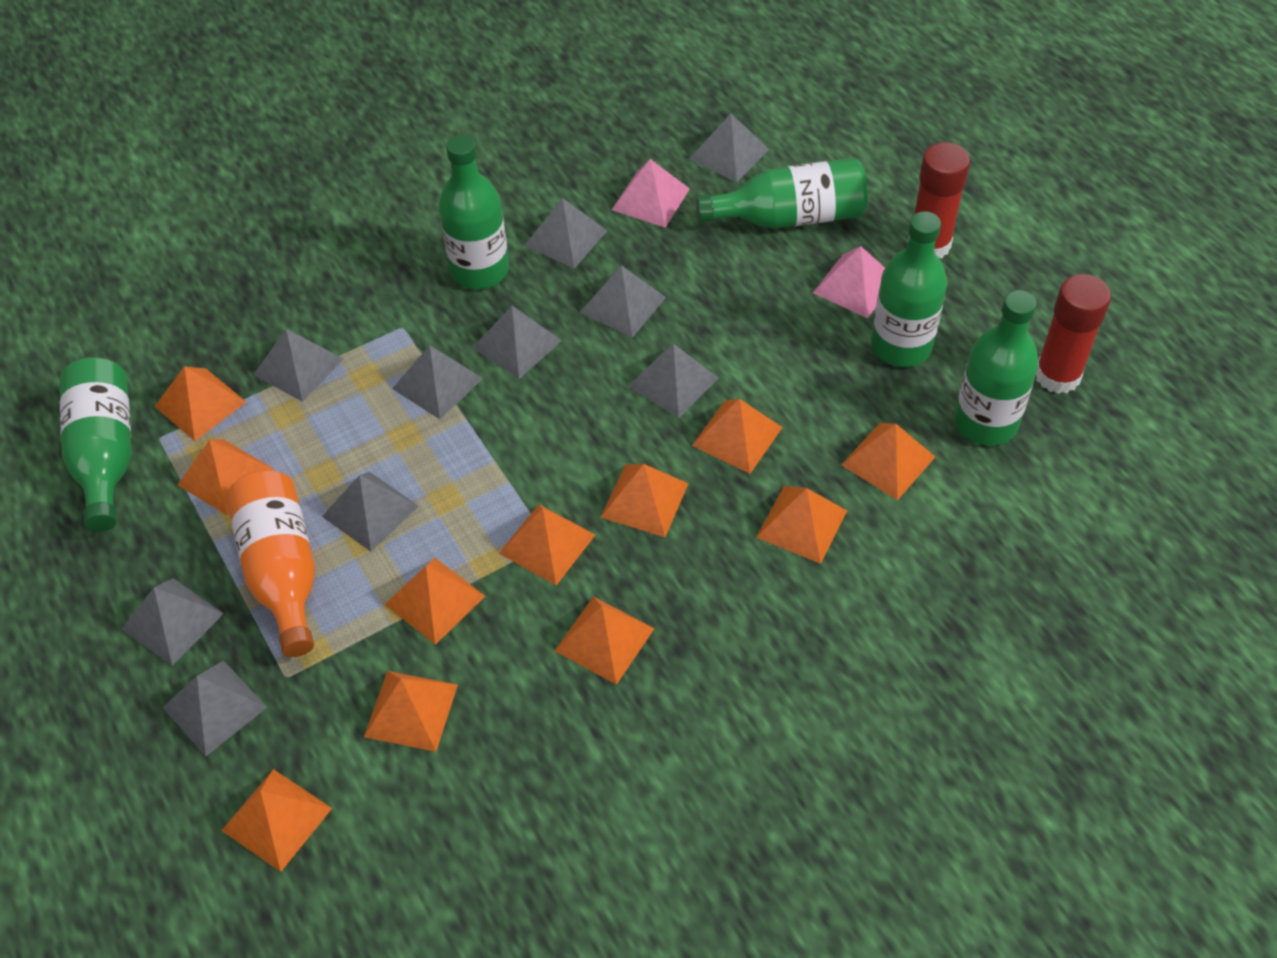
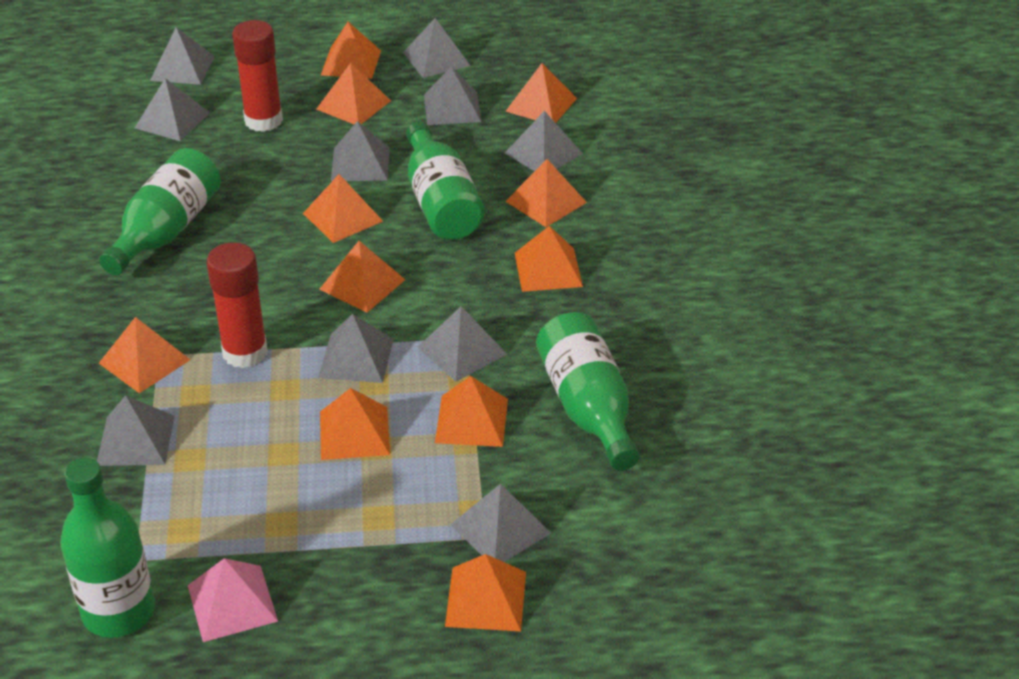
green bottle: [59,357,132,531] [439,135,509,289] [696,158,868,229] [871,211,947,367] [954,290,1039,446] = 5 -> [60,458,155,638] [99,148,221,275] [406,121,485,240] [536,312,640,471] = 4
orange bottle: [226,470,315,657] = 1 -> none = 0
pink pyramid: [612,159,690,228] [813,246,885,318] = 2 -> [188,558,278,642] = 1

